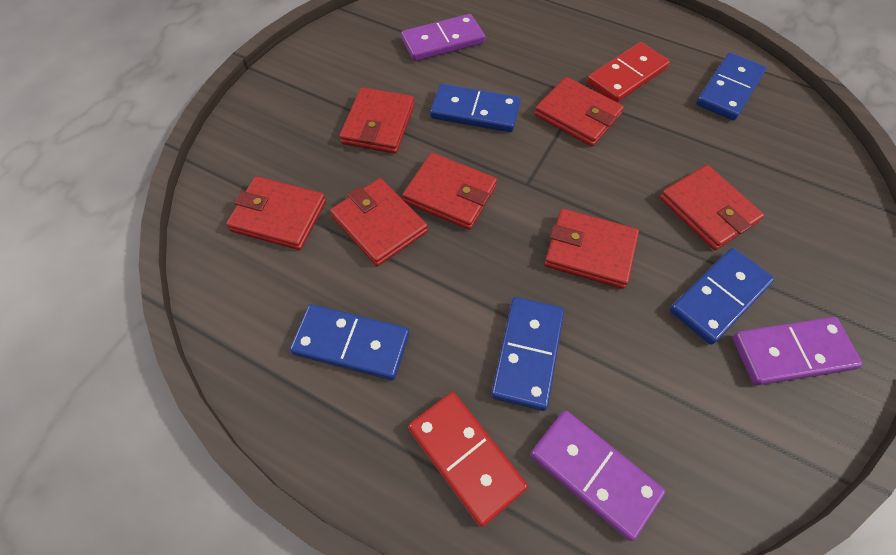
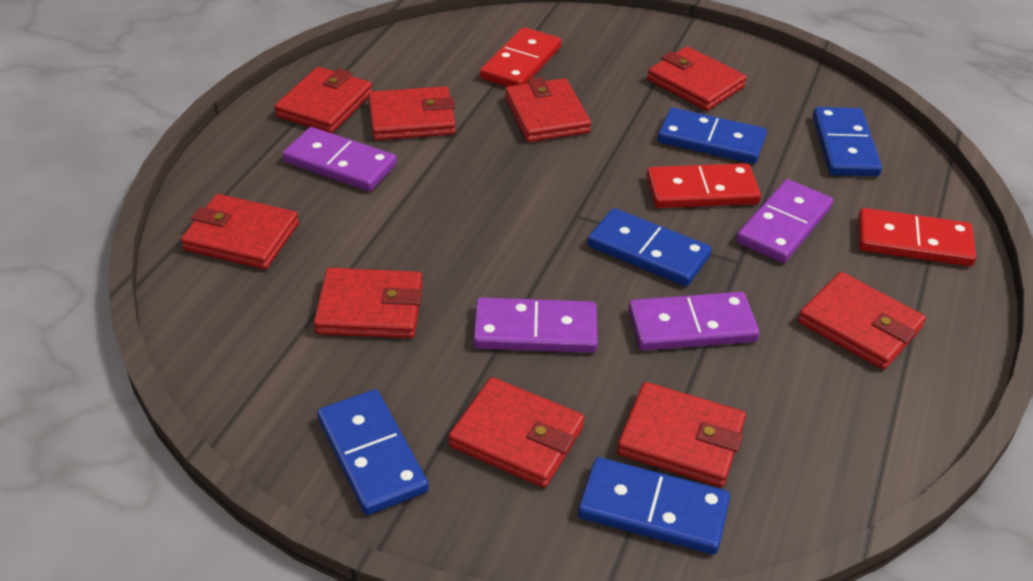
purple domino: [401,14,485,61] [530,410,666,541] [733,317,863,385] = 3 -> [282,127,397,191] [473,297,598,353] [628,292,759,351] [736,179,833,263] = 4
red domino: [408,392,528,527] [587,42,670,103] = 2 -> [480,27,562,87] [646,163,761,208] [858,208,976,266] = 3
red wallet: [226,176,326,250] [330,178,428,266] [339,87,415,154] [402,153,497,230] [535,77,624,146] [544,209,639,289] [660,165,764,250] = 7 -> [181,194,299,269] [274,67,372,133] [314,268,422,338] [368,86,456,140] [448,377,585,488] [505,78,591,142] [617,382,746,487] [647,47,747,111] [798,272,926,370] = 9

